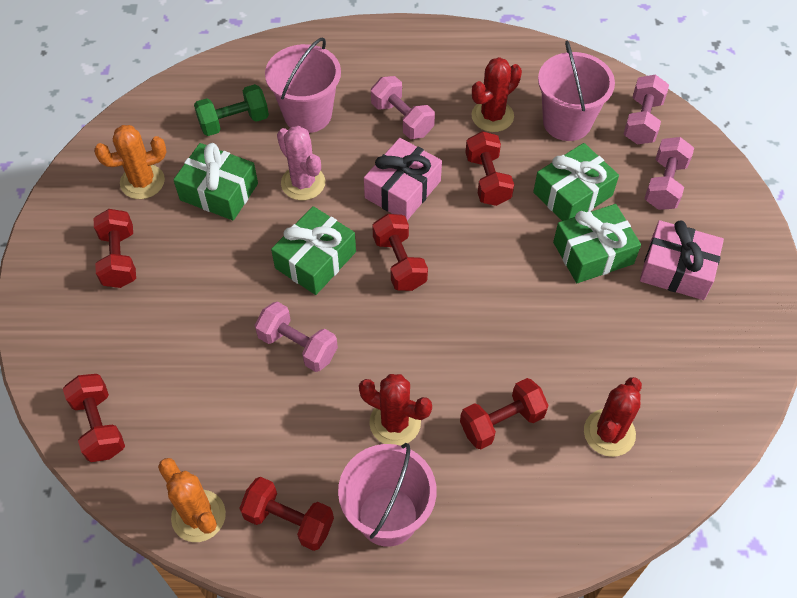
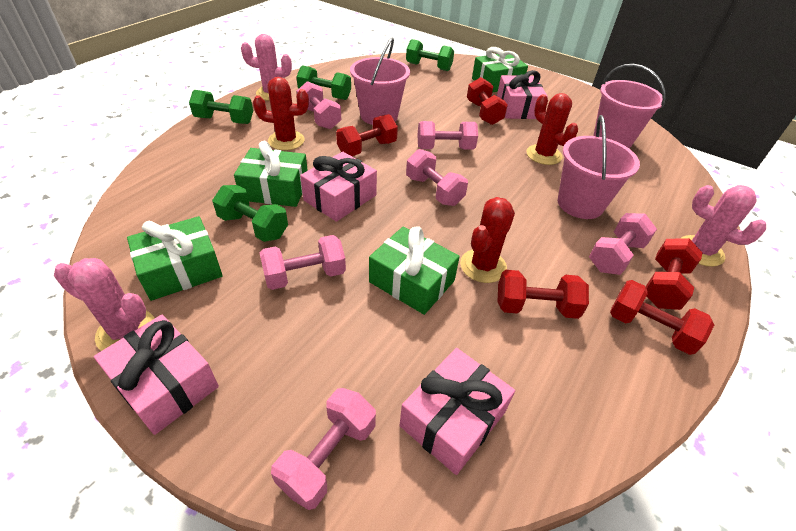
green dumbbell: [194,84,269,136] = 1 -> [189,90,253,124] [212,185,288,242] [297,65,351,100] [406,39,454,71] = 4
orange cactus: [94,125,167,199] [158,458,226,542] = 2 -> none = 0
pink cactus: [277,126,325,200] = 1 -> [54,258,155,351] [241,34,292,101] [680,185,766,267] = 3
pink dumbbell: [255,301,338,372] [371,76,435,139] [624,74,669,144] [645,137,694,210] = 4 -> [260,235,346,290] [271,388,376,510] [297,81,341,129] [406,149,468,206] [418,121,478,150] [589,213,657,275] = 6
pink gift: [364,138,442,220] [640,220,724,300] = 2 -> [94,315,219,435] [300,152,377,222] [399,348,515,475] [497,70,548,119] = 4
red dumbbell: [63,374,125,462] [94,209,136,288] [239,477,334,551] [372,214,428,291] [460,378,549,449] [465,131,514,206] = 6 -> [336,114,398,156] [467,77,508,125] [498,270,589,319] [610,280,714,355] [646,238,703,310] = 5

